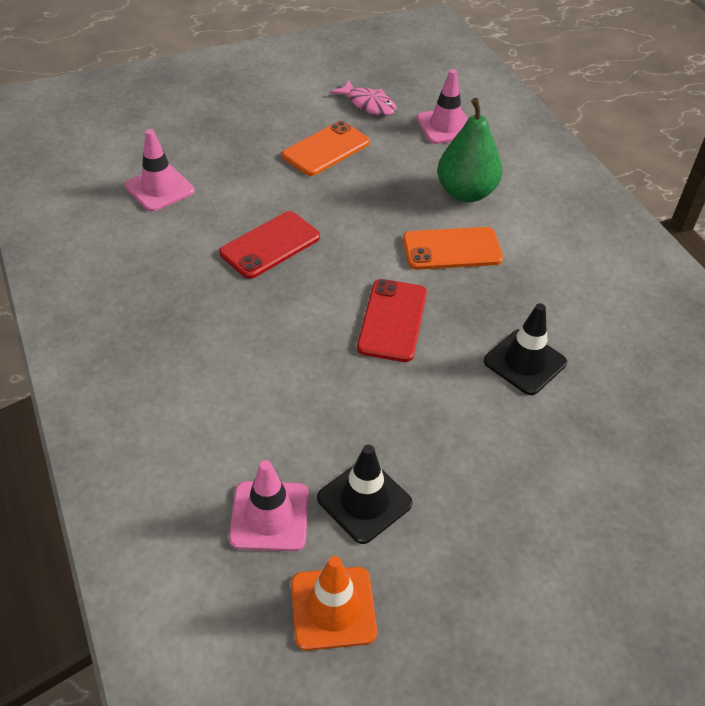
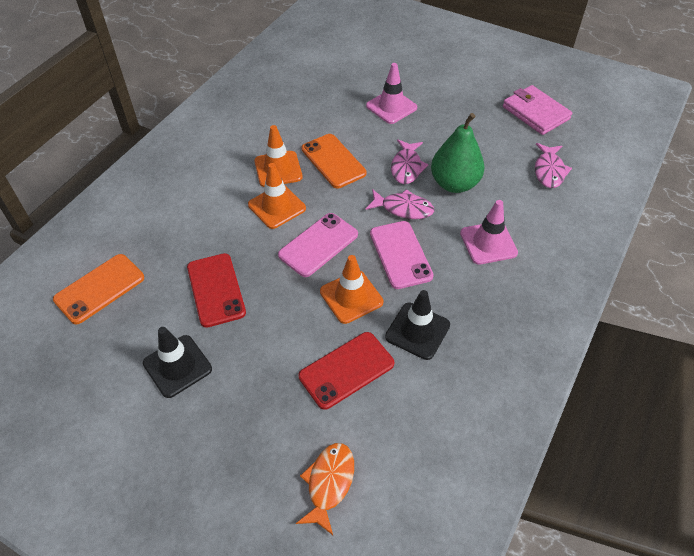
orange fish: none = 0 -> [296,443,354,535] = 1
orange traffic cone: [291,556,377,651] = 1 -> [248,163,306,229] [254,125,303,187] [320,255,383,324] = 3
pink fish: [330,80,397,116] = 1 -> [366,189,434,219] [391,139,428,184] [535,143,572,188] = 3
pink phone: none = 0 -> [278,213,358,277] [370,221,434,289] = 2
pink traffic cone: [125,129,195,212] [229,460,309,551] [416,69,468,144] = 3 -> [366,63,417,124] [460,200,518,265] = 2
pink wallet: none = 0 -> [503,85,572,135] = 1

